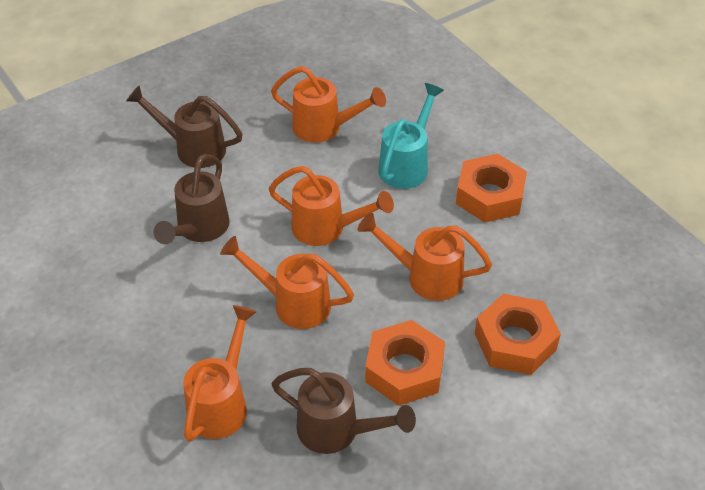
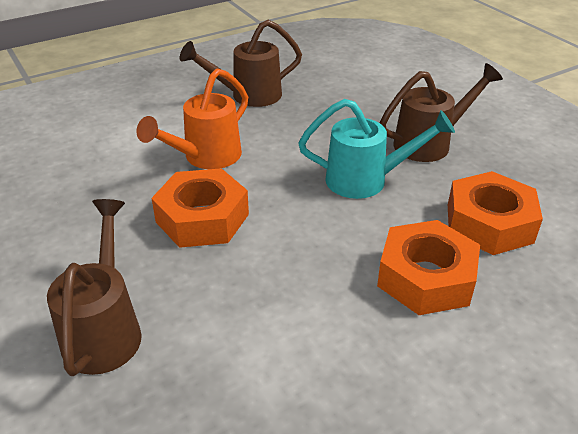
orange watering can: [183,305,257,442] [220,236,354,329] [268,166,394,246] [271,66,386,143] [358,213,492,301] = 5 -> [136,68,248,169] = 1

